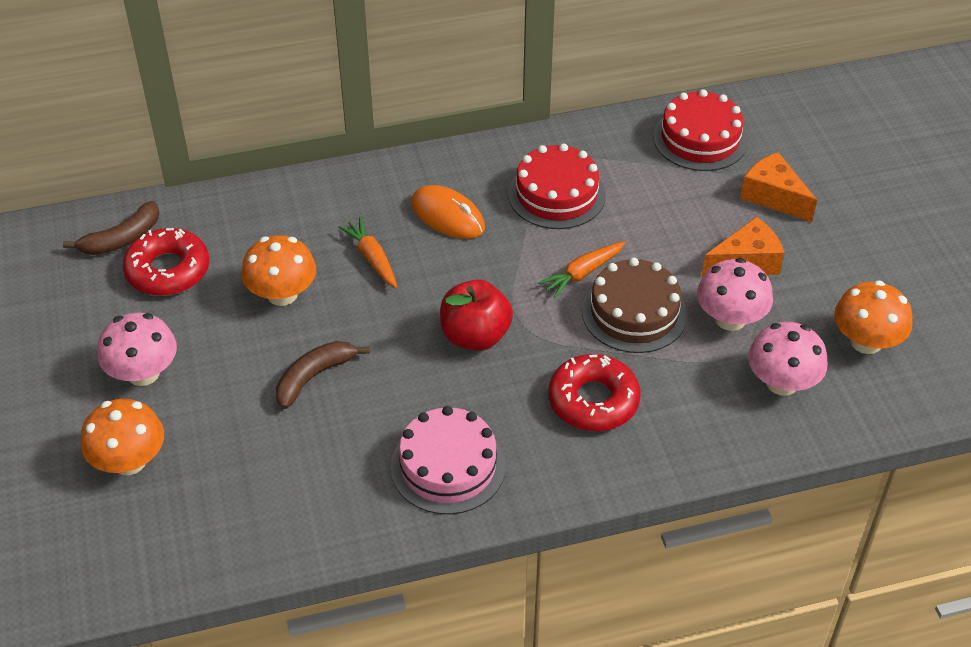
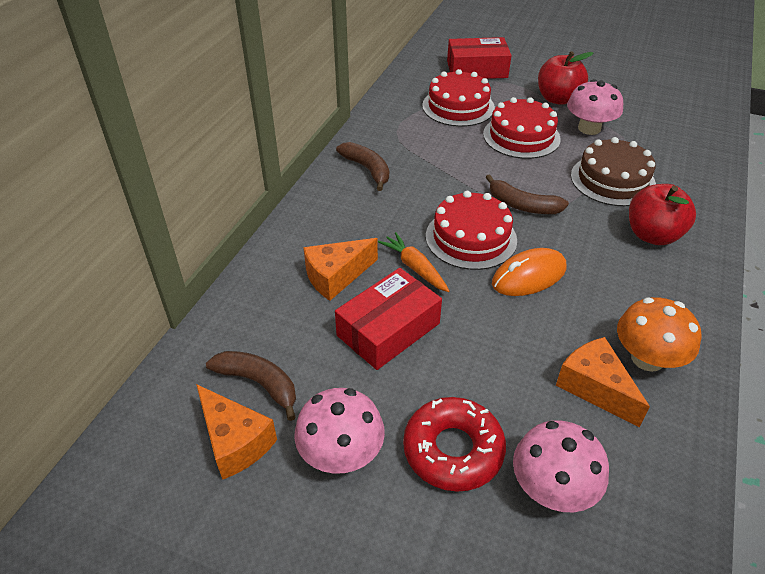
brown banana: [63,201,159,255] [276,341,370,409] = 2 -> [206,351,296,421] [336,142,389,191] [486,174,569,214] = 3
orange carrot: [338,218,397,288] [538,242,625,298] = 2 -> [378,232,449,292] = 1
orange cheese: [702,217,784,277] [740,152,817,222] = 2 -> [196,384,277,480] [303,238,378,301] [556,337,650,427] = 3
orange mushroom: [81,399,164,475] [241,235,316,306] [834,280,913,354] = 3 -> [617,297,701,372] = 1
pink cake: [391,406,506,514] = 1 -> none = 0
red apple: [440,280,513,351] = 1 -> [538,51,594,105] [629,184,696,245] = 2
red box: none = 0 -> [335,268,442,370] [447,37,512,79] = 2
red cake: [508,144,606,229] [653,89,748,171] = 2 -> [422,69,495,127] [426,191,517,270] [483,97,561,159] = 3
red donut: [123,228,209,296] [548,354,641,431] = 2 -> [403,397,506,492] = 1

